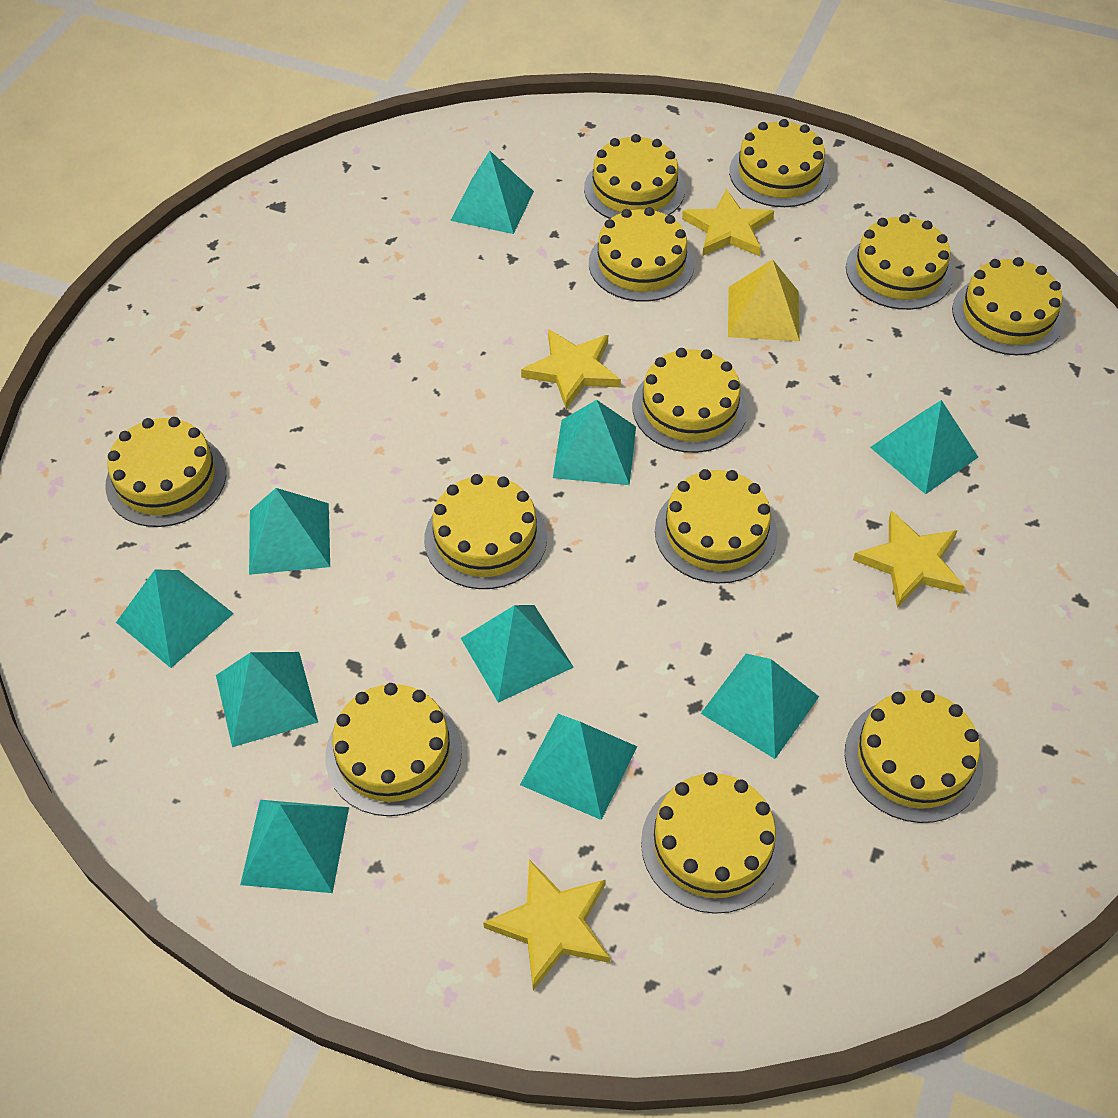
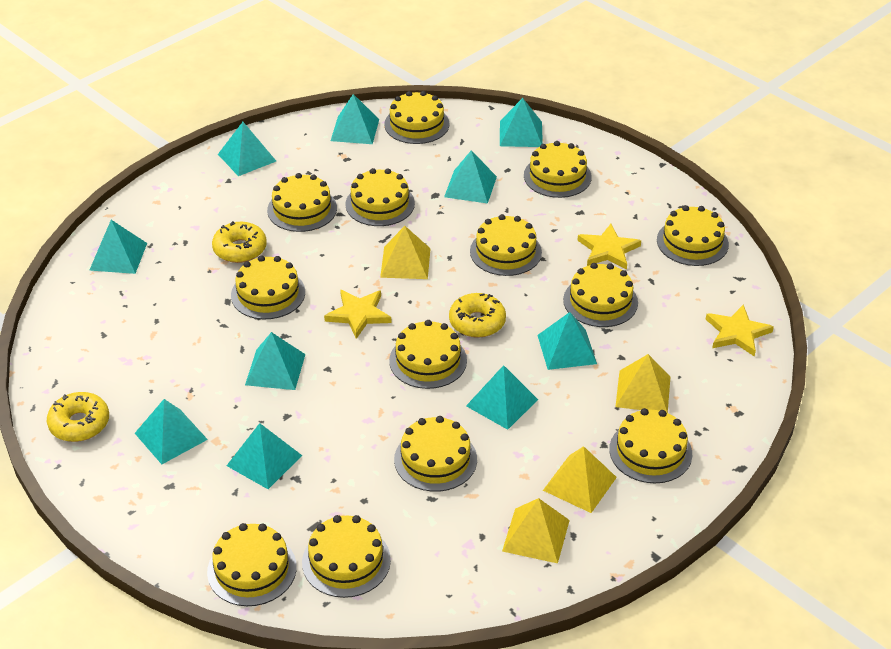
yellow cake: [105,417,226,527] [325,683,462,816] [424,474,547,589] [584,134,685,219] [589,207,694,302] [633,348,747,453] [641,772,784,914] [655,469,778,584] [729,119,830,207] [845,690,983,823] [846,214,953,310] [952,257,1064,355] = 12 -> [207,523,297,606] [231,255,305,319] [267,173,337,232] [302,515,391,598] [345,168,415,226] [384,91,450,144] [389,320,467,389] [394,416,477,492] [470,214,542,276] [524,141,592,198] [563,263,638,327] [609,408,692,483] [657,205,729,266] = 13
yellow donut: none = 0 -> [47,392,109,442] [212,221,267,263] [449,293,506,338] = 3
yellow pyramid: [728,259,800,341] = 1 -> [380,226,431,279] [502,498,570,563] [543,446,617,513] [615,354,670,413] = 4
yellow star: [483,859,610,990] [521,329,621,409] [682,189,774,256] [853,511,965,608] = 4 -> [324,290,391,339] [577,224,641,270] [706,304,774,357] = 3

